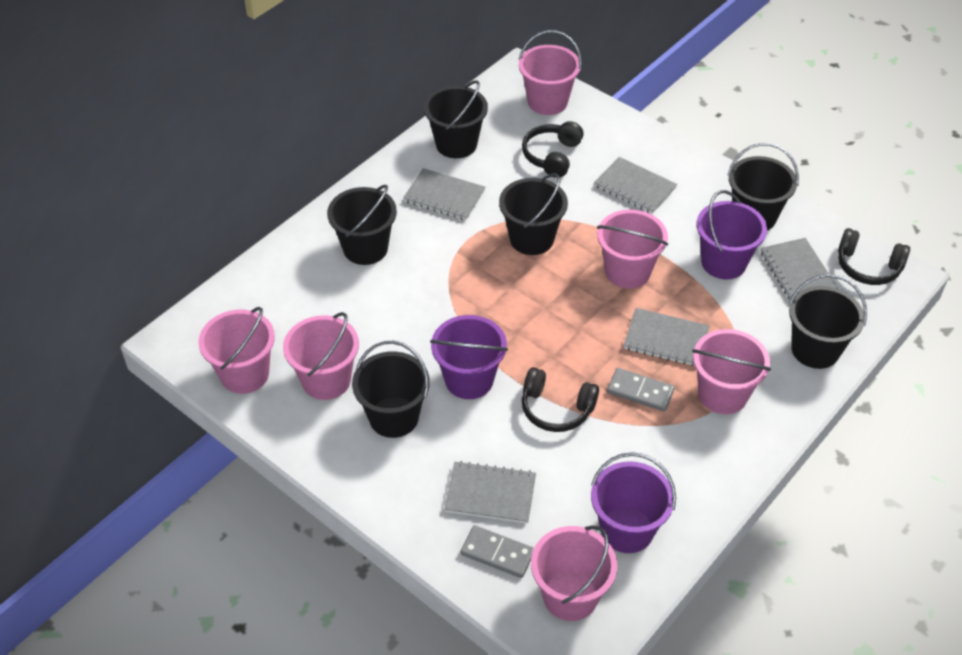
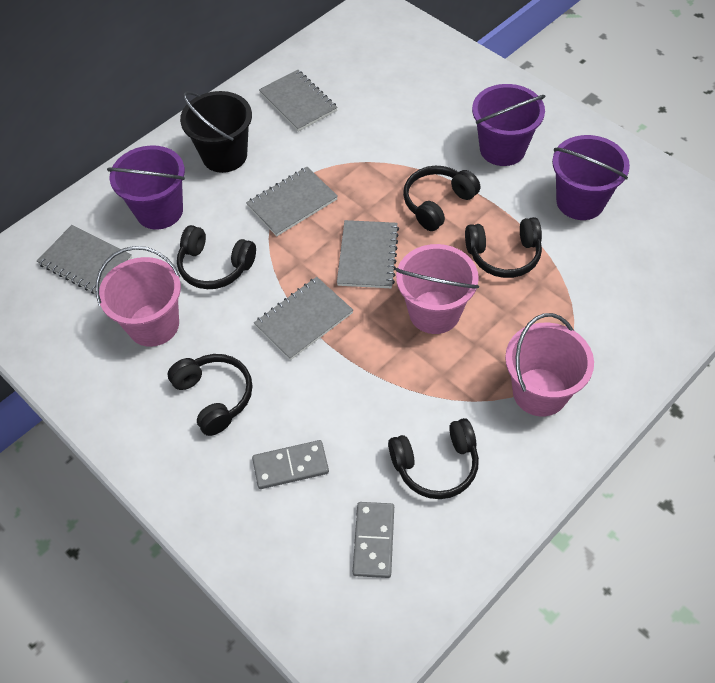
black bucket: [327,185,397,265] [352,341,430,438] [424,80,488,158] [499,173,568,255] [728,143,799,230] [789,274,867,369] = 6 -> [180,91,252,173] = 1
black headphones: [522,121,584,178] [522,367,599,432] [838,228,910,285] = 3 -> [168,354,252,436] [177,225,256,289] [388,418,479,499] [403,166,480,231] [465,217,542,278] = 5
pink bucket: [198,307,275,394] [283,312,359,400] [518,30,582,115] [531,525,617,621] [597,210,668,289] [692,329,771,414] = 6 -> [96,246,181,347] [395,244,479,334] [505,313,594,417] = 3

